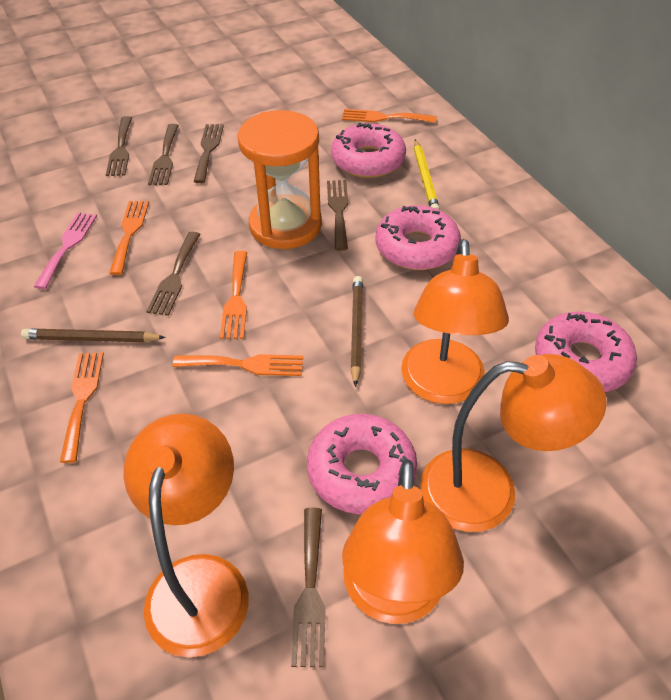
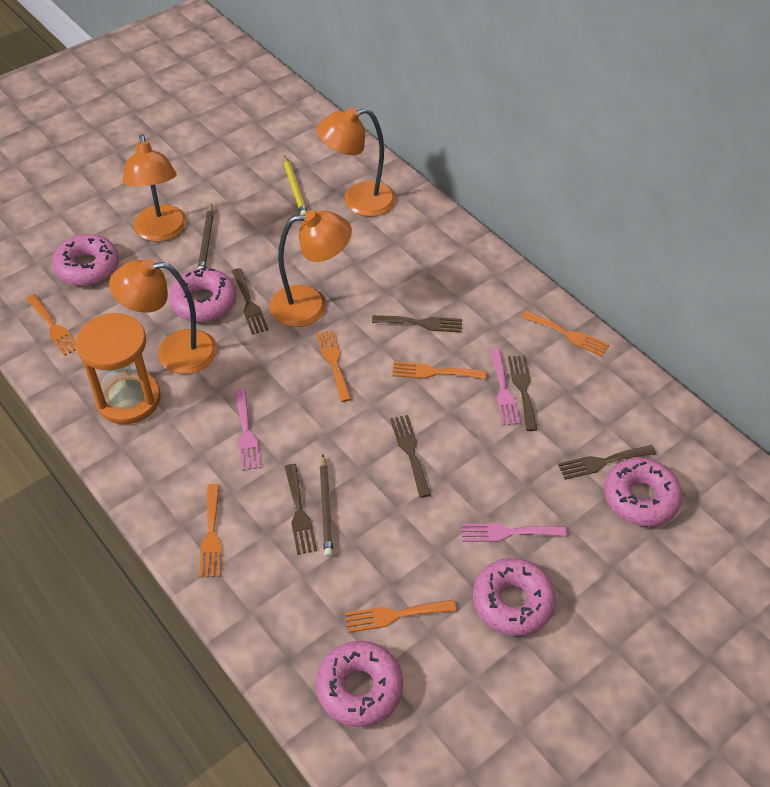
orange fork: [60,352,104,463] [109,201,149,275] [173,354,303,376] [220,251,247,339] [342,109,436,123] = 5 -> [26,294,76,356] [199,484,221,578] [316,330,351,402] [345,600,456,633] [392,362,486,379] [522,311,609,357] = 6
pink donut: [307,414,417,514] [331,123,406,178] [376,205,461,270] [535,312,637,392] = 4 -> [52,234,119,286] [169,266,236,322] [316,641,403,727] [473,558,556,636] [604,458,682,526] = 5
pink fork: [34,212,97,289] = 1 -> [235,389,261,471] [461,523,567,542] [490,349,520,426] = 3

